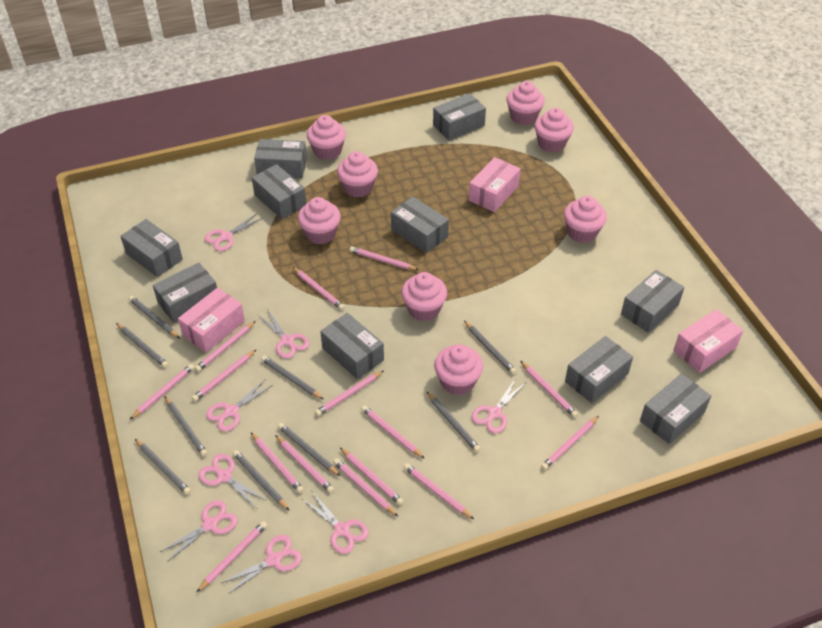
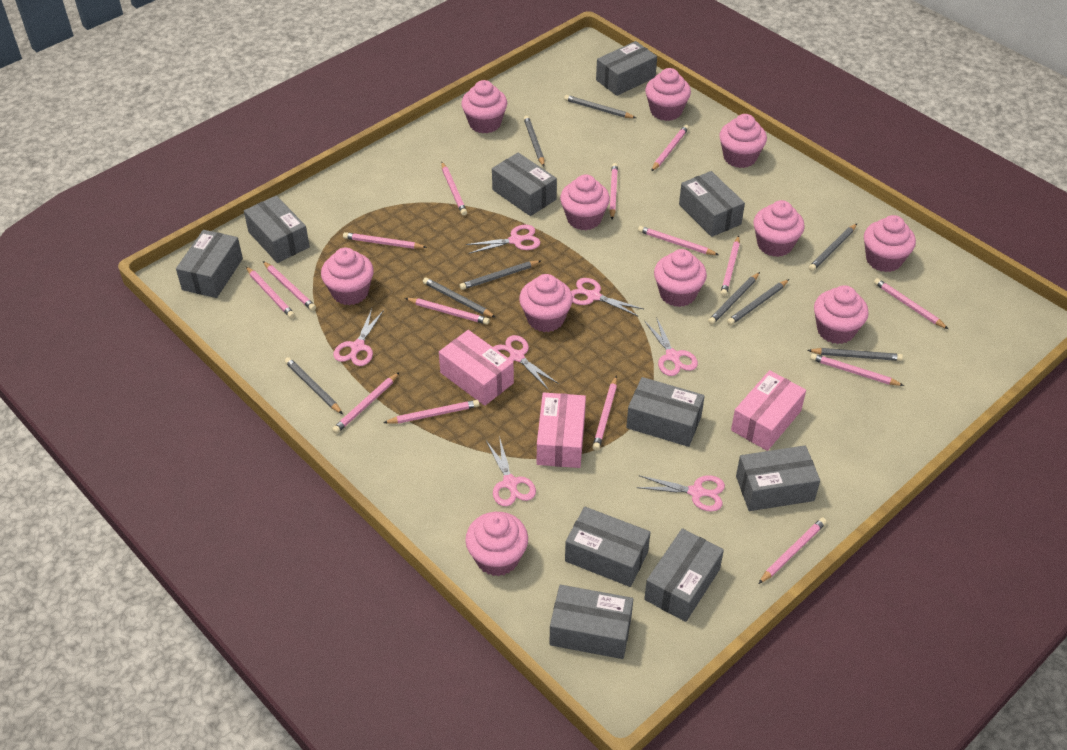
pink cupcake: [298,197,341,245] [307,115,346,160] [337,151,378,197] [401,272,447,321] [434,344,483,395] [506,81,545,125] [535,108,574,153] [564,196,607,243] = 8 -> [321,247,374,305] [461,80,507,133] [465,512,528,576] [519,274,573,332] [560,174,610,230] [645,68,691,121] [654,249,707,307] [719,114,767,168] [754,200,805,257] [814,285,869,344] [864,215,916,272] = 11
pink scissors: [160,500,238,562] [198,454,267,507] [204,214,263,251] [206,379,273,431] [222,535,302,595] [258,310,309,359] [302,490,369,554] [471,378,525,433] = 8 -> [333,309,384,366] [466,225,540,254] [486,436,536,506] [493,335,559,390] [571,278,643,317] [637,475,725,512] [645,317,698,376] = 7

